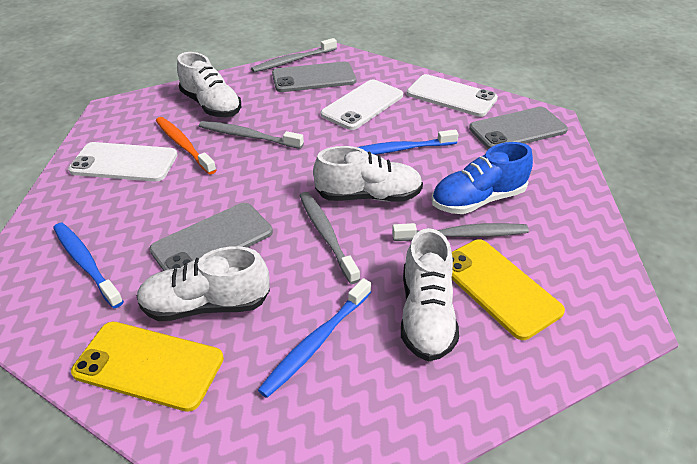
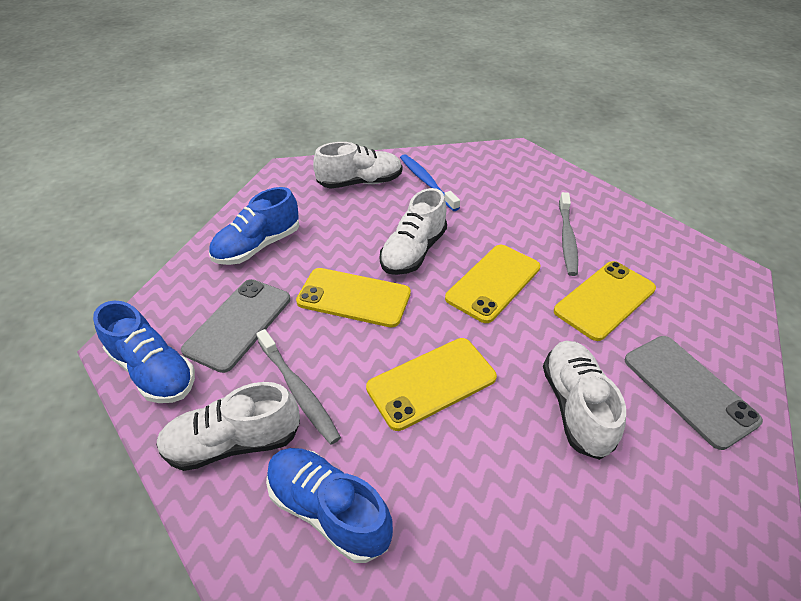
blue shoe: [431,142,533,214] = 1 -> [93,301,195,403] [209,187,300,265] [266,448,393,563] = 3
blue toothbrush: [53,223,124,308] [258,278,371,398] [358,130,459,155] = 3 -> [400,154,460,211] = 1
grey phone: [149,203,273,271] [272,62,356,92] [469,107,568,149] = 3 -> [181,279,290,373] [625,336,763,450] = 2
grey toothbrush: [199,121,304,149] [251,38,337,72] [299,192,360,284] [392,223,529,241] = 4 -> [256,329,341,445] [559,192,578,276] = 2
orange toothbrush: [156,117,216,175] = 1 -> none = 0
white phone: [68,142,178,182] [321,79,403,130] [407,74,498,117] = 3 -> none = 0
yellow phone: [71,322,224,412] [452,239,565,340] = 2 -> [296,268,411,327] [366,338,497,431] [445,245,541,323] [554,261,656,341] = 4

